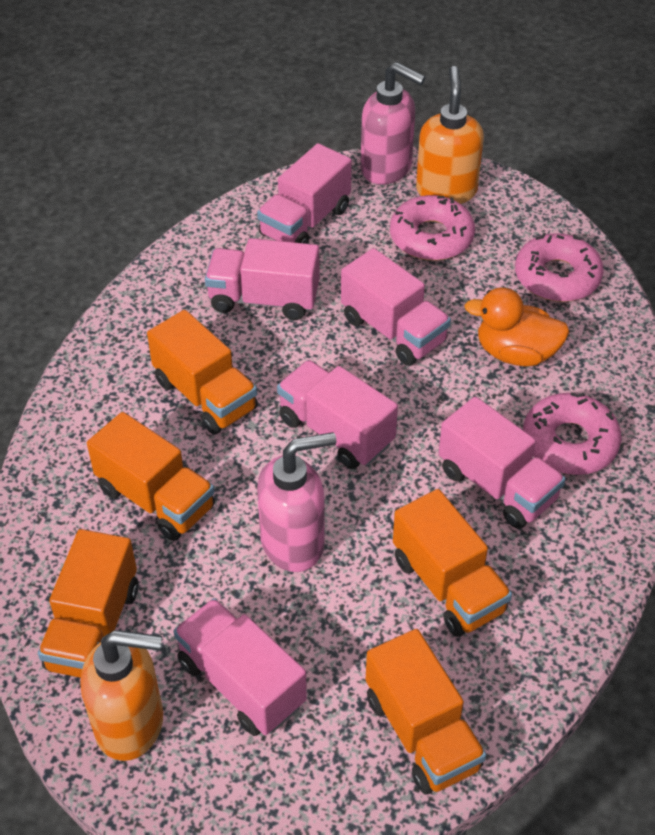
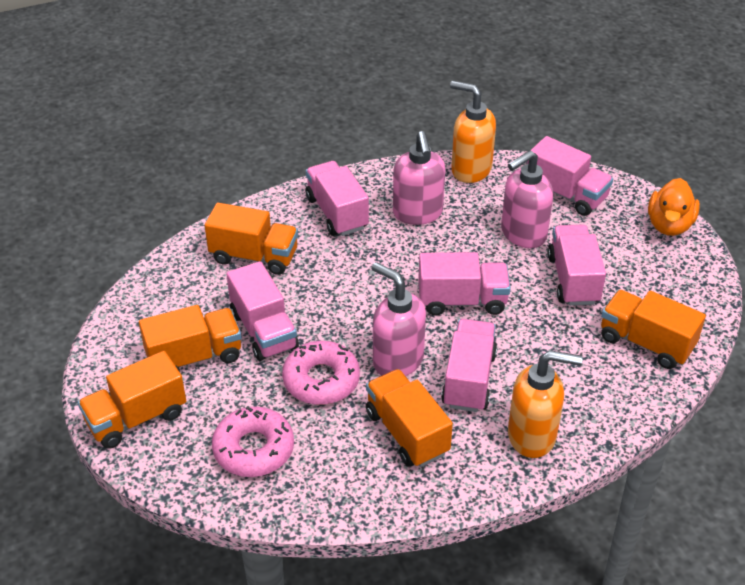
pink donut: [390,195,475,261] [515,233,604,302] [523,392,622,475] = 3 -> [212,406,294,477] [282,341,360,405] = 2
pink soap dispenser: [257,432,336,572] [361,62,425,185] = 2 -> [372,262,426,376] [393,131,445,225] [501,150,553,248] = 3

